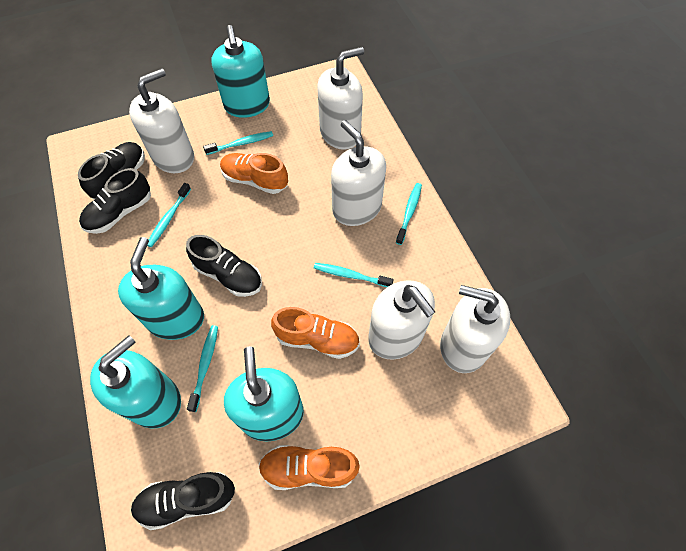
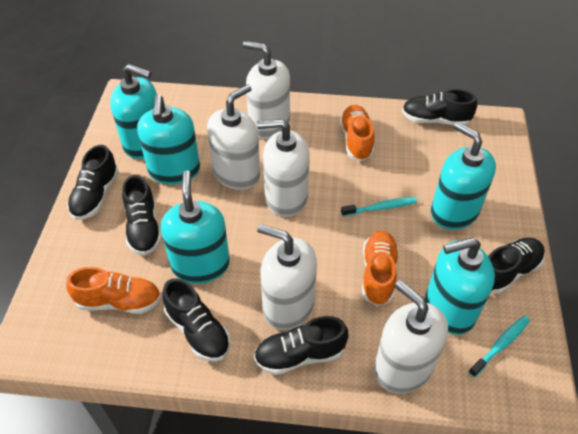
black shoe: [78,142,145,199] [79,168,151,234] [131,472,235,530] [186,235,262,297] = 4 -> [67,145,119,220] [122,175,162,255] [162,278,231,362] [254,316,349,375] [402,89,477,126] [488,238,545,294] = 6
turquoise soap dispenser: [90,335,181,428] [118,237,204,340] [212,25,270,118] [224,347,304,441] = 4 -> [110,64,157,159] [137,95,200,185] [161,170,230,284] [425,237,495,335] [431,122,496,230] = 5
turquoise toothbrush: [147,183,191,247] [187,325,218,412] [203,131,273,155] [314,263,393,287] [396,183,422,245] = 5 -> [341,197,417,217] [469,316,530,377] = 2

